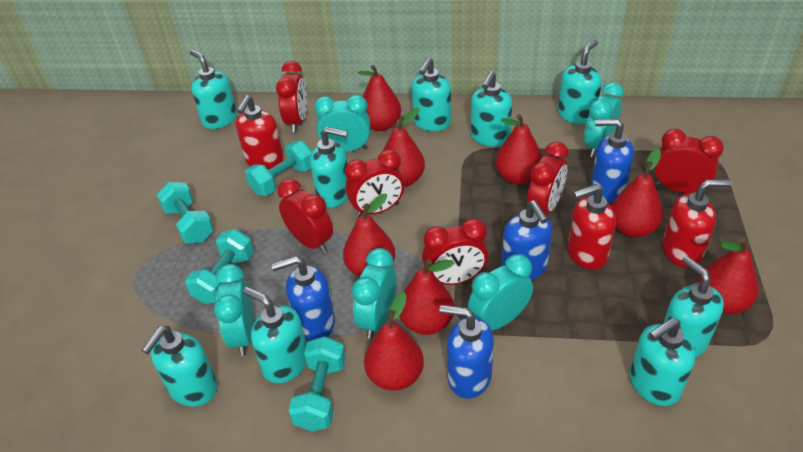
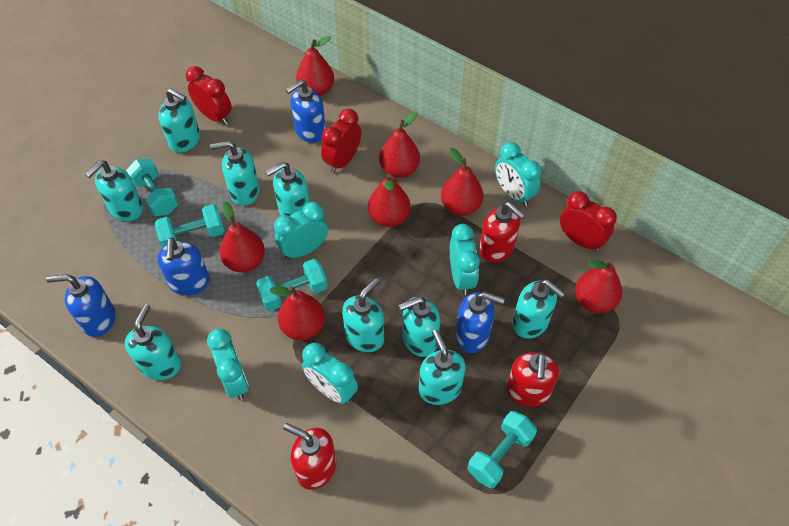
red clock: [276,61,307,133] [278,179,333,253] [345,150,405,217] [422,218,488,285] [527,142,569,215] [654,129,724,193] = 6 -> [186,66,232,125] [321,109,361,173] [560,191,617,251] = 3
red pear: [343,194,395,277] [358,65,401,131] [364,292,424,391] [383,108,425,187] [399,259,454,335] [496,114,542,184] [611,148,663,238] [698,238,759,314] = 8 -> [220,201,265,272] [269,286,325,340] [296,36,334,96] [368,174,411,227] [379,111,420,178] [441,148,483,216] [575,259,622,313] = 7

